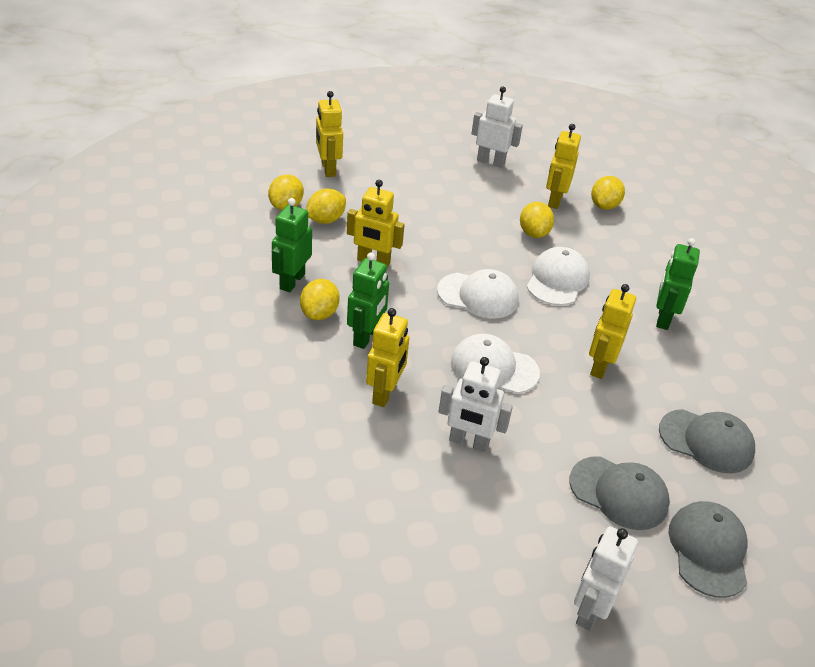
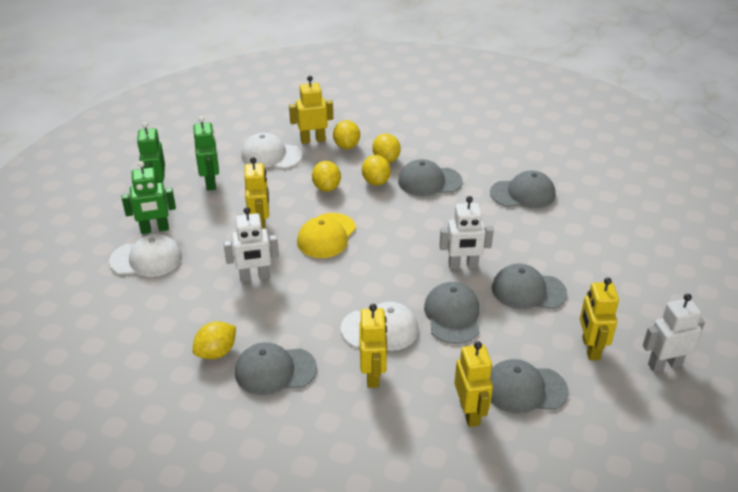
grey cap: [569,456,670,530] [659,409,755,473] [669,501,747,598] = 3 -> [235,342,317,395] [398,159,462,196] [424,282,480,344] [490,171,555,208] [490,359,568,414] [492,264,567,309] = 6
yellow cap: none = 0 -> [297,213,356,258] = 1

